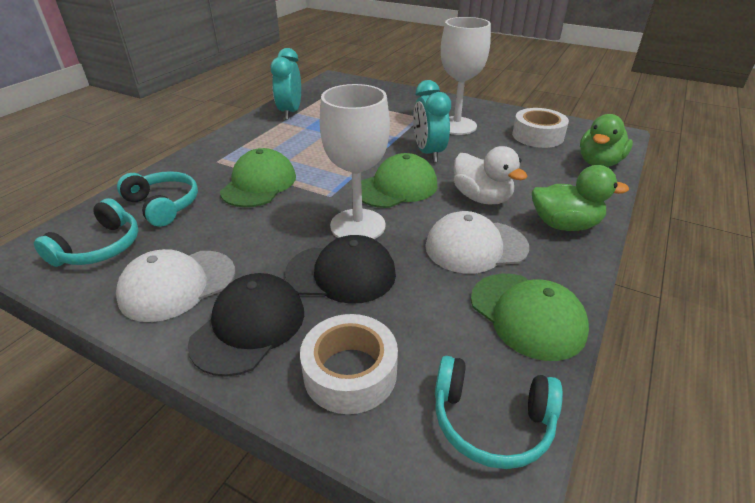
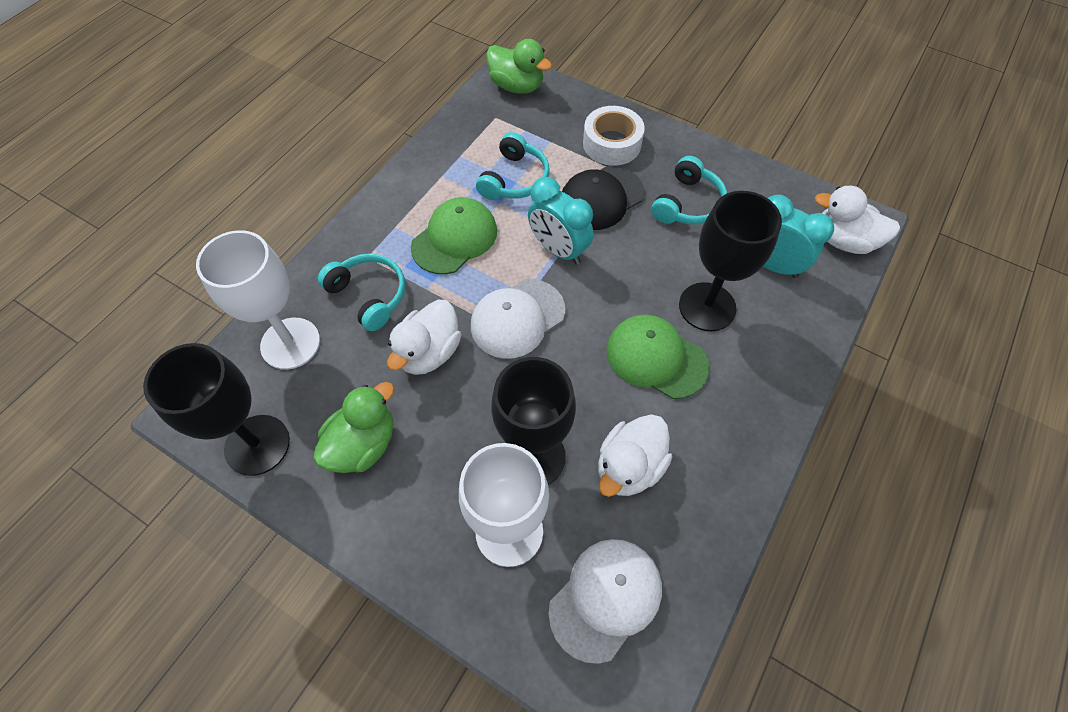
black cap: [188,273,304,377] [285,235,396,304] = 2 -> [562,166,644,230] = 1
black goblet: none = 0 -> [143,343,290,476] [491,357,576,485] [679,191,782,331] = 3
green cap: [220,148,296,207] [361,153,437,208] [471,274,589,361] = 3 -> [411,197,497,274] [606,314,709,399] = 2
white duck: [454,146,528,204] = 1 -> [387,300,461,375] [598,414,672,497] [815,186,900,254] = 3
white tape: [300,314,398,414] [512,108,569,148] = 2 -> [583,106,645,166] = 1

